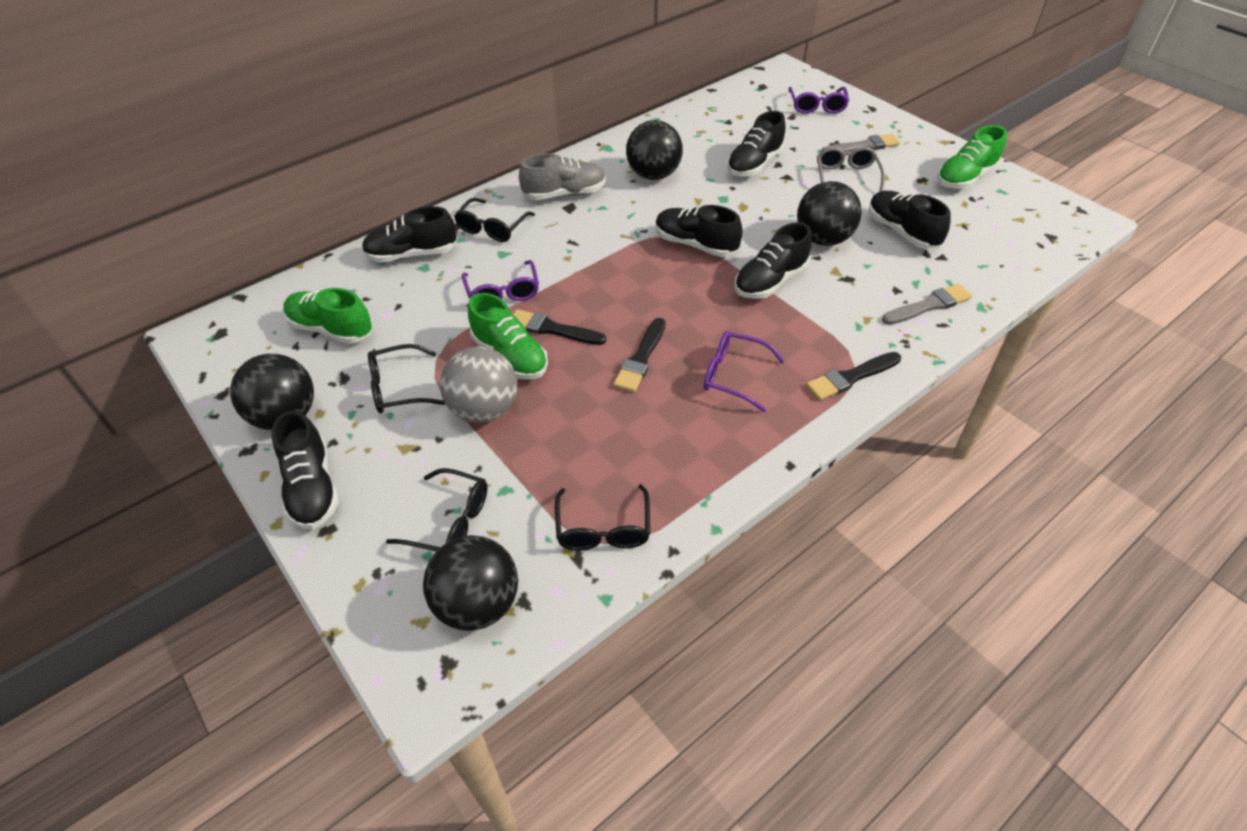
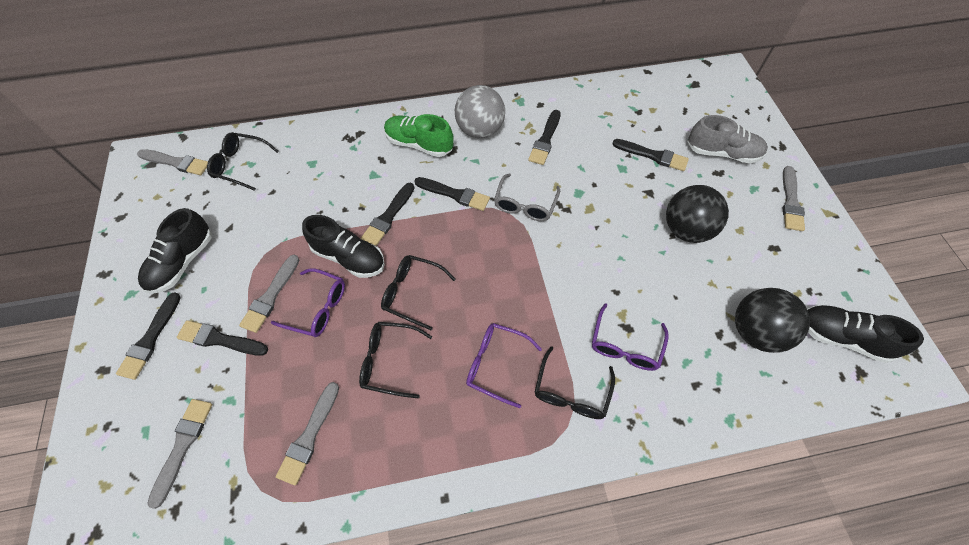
black ball: [230,354,314,430] [423,535,518,631] [626,120,683,180] [797,181,862,246] = 4 -> [666,185,729,243] [735,288,810,353] = 2
black brush: [513,309,606,345] [613,318,665,392] [806,352,901,400] = 3 -> [116,292,181,380] [177,320,268,356] [361,183,414,246] [414,177,490,211] [528,110,561,165] [612,139,689,171] = 6
black shoe: [271,410,339,529] [362,206,457,263] [656,205,743,257] [727,111,786,177] [735,222,812,299] [868,191,951,249] = 6 -> [138,208,212,294] [302,215,385,278] [807,305,924,363] = 3
green shoe: [283,288,373,344] [468,293,548,380] [937,125,1007,189] = 3 -> [384,114,454,157] = 1
grey brush: [821,134,900,152] [882,284,972,325] = 2 -> [137,149,208,175] [147,399,212,509] [239,255,299,333] [276,382,339,485] [783,166,805,231] = 5

